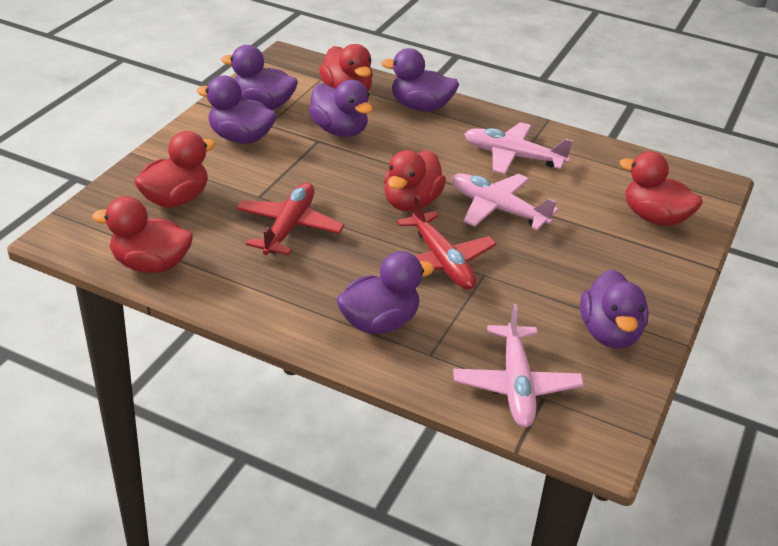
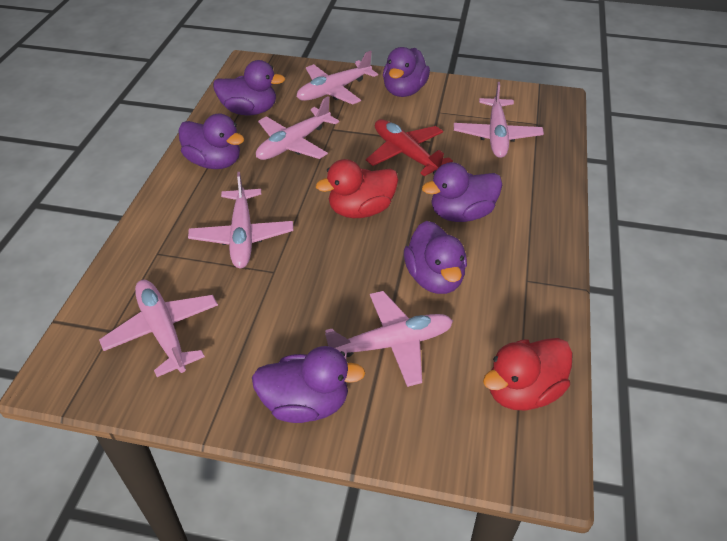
pink plane: [451,173,559,230] [453,304,584,427] [464,122,573,174] = 3 -> [99,280,218,377] [188,172,293,268] [256,96,339,160] [297,50,378,105] [325,291,453,387] [454,82,544,158] = 6
red duck: [92,196,193,273] [134,131,215,208] [319,44,373,91] [384,150,446,211] [620,151,703,226] = 5 -> [316,159,398,218] [483,338,573,411] = 2
red plane: [236,182,344,255] [396,195,496,290] = 2 -> [366,119,453,176] = 1

